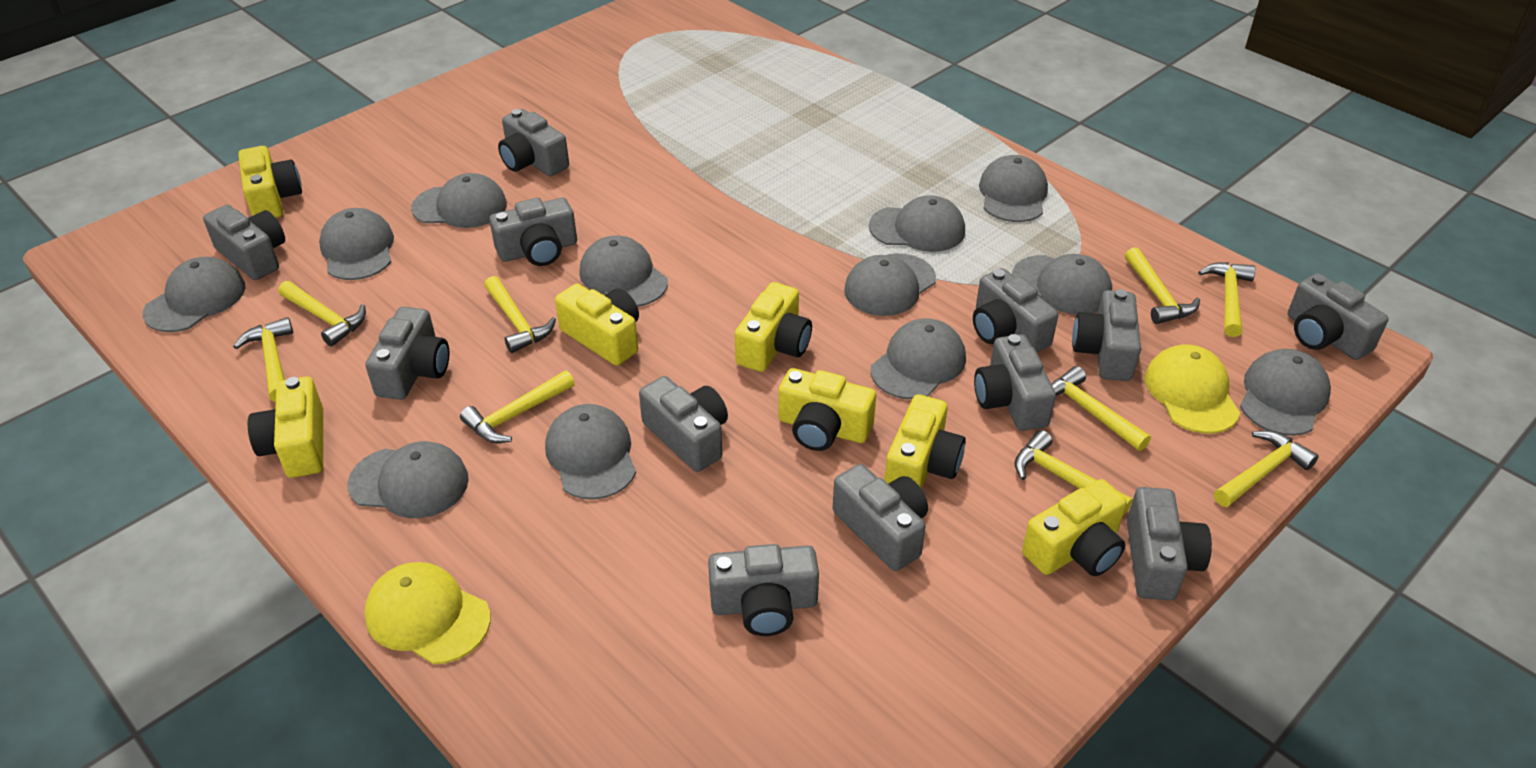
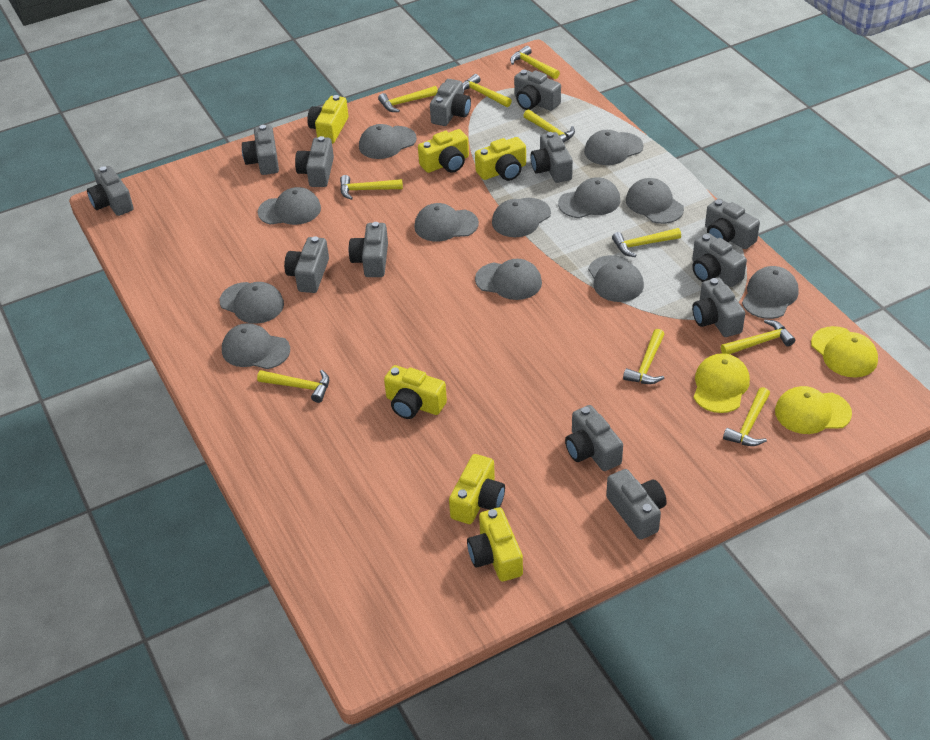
grey camera: [203,205,285,280] [365,307,449,400] [489,198,577,266] [498,109,569,176] [639,376,728,472] [708,544,819,636] [833,464,928,571] [973,268,1058,352] [974,334,1056,431] [1072,289,1141,381] [1127,487,1212,601] [1288,273,1389,360] = 12 -> [87,166,133,216] [242,125,279,175] [284,236,329,293] [295,136,334,187] [349,222,388,277] [430,79,471,126] [514,69,561,111] [530,132,573,183] [565,405,623,471] [606,469,667,540] [692,233,747,287] [692,278,745,337] [705,198,760,249] = 13
yellow camera: [238,146,302,218] [248,376,323,478] [555,284,639,366] [735,282,812,372] [778,368,876,451] [884,394,966,489] [1022,479,1127,576] = 7 -> [307,95,348,144] [384,365,447,419] [418,129,469,173] [449,454,505,524] [467,507,523,581] [475,137,526,181] = 6
yellow cap: [364,562,490,664] [1145,345,1240,433] = 2 -> [694,353,750,413] [775,386,852,434] [811,326,878,378] = 3
yellow hammer: [233,317,293,402] [278,281,366,346] [460,371,575,443] [484,276,556,353] [1015,430,1133,515] [1052,366,1151,451] [1125,247,1200,324] [1198,262,1256,337] [1214,430,1319,507] = 9 -> [257,370,329,403] [340,175,403,200] [378,86,438,112] [463,74,512,107] [510,46,560,79] [523,110,575,143] [612,228,681,257] [623,329,665,384] [721,319,795,354] [723,387,770,446] = 10

